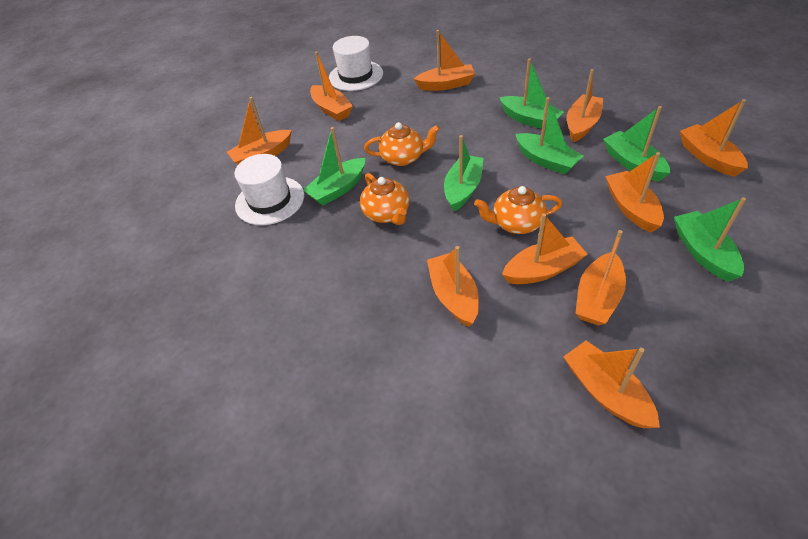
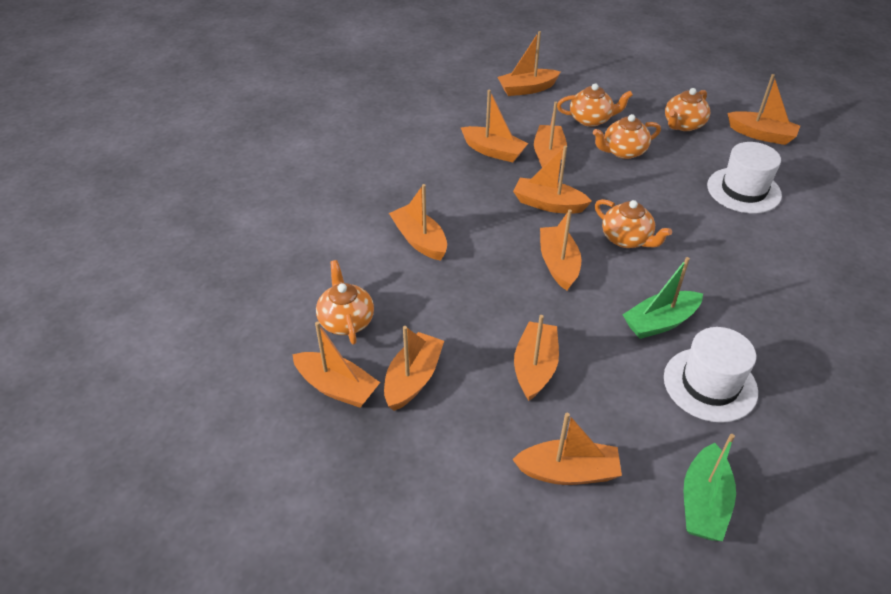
green boat: [303,127,365,206] [444,135,484,211] [500,58,564,129] [515,97,583,175] [603,106,670,181] [674,197,746,282] = 6 -> [623,257,703,339] [684,434,736,541] = 2
orange boat: [227,97,292,164] [310,51,353,121] [414,30,476,91] [427,246,479,327] [502,213,588,284] [563,341,660,428] [567,69,603,142] [575,230,626,326] [605,152,664,233] [680,99,748,177] = 10 -> [292,322,380,408] [384,326,444,411] [389,184,447,261] [461,90,528,163] [498,31,561,96] [512,413,622,485] [513,146,592,214] [514,315,559,401] [534,102,567,168] [540,209,581,290] [727,74,800,145] = 11
orange teapot: [360,173,409,225] [364,122,440,166] [474,186,562,234] = 3 -> [316,260,374,345] [557,83,633,127] [593,114,661,159] [595,199,672,248] [665,88,710,131] = 5

